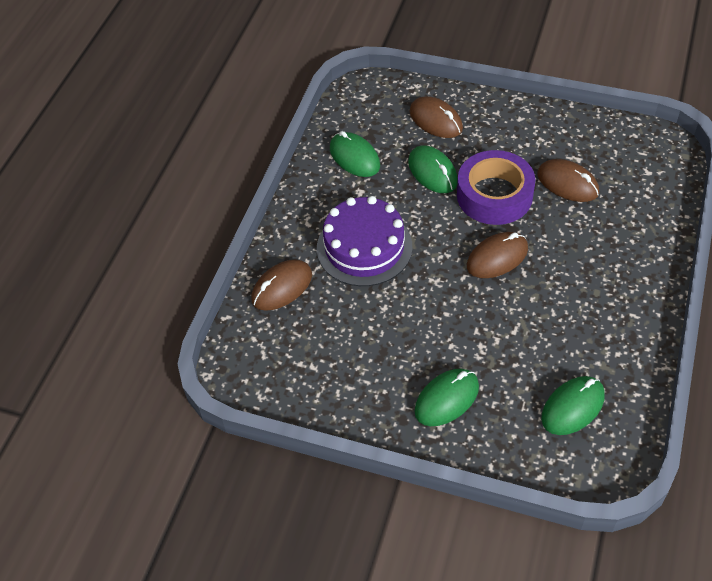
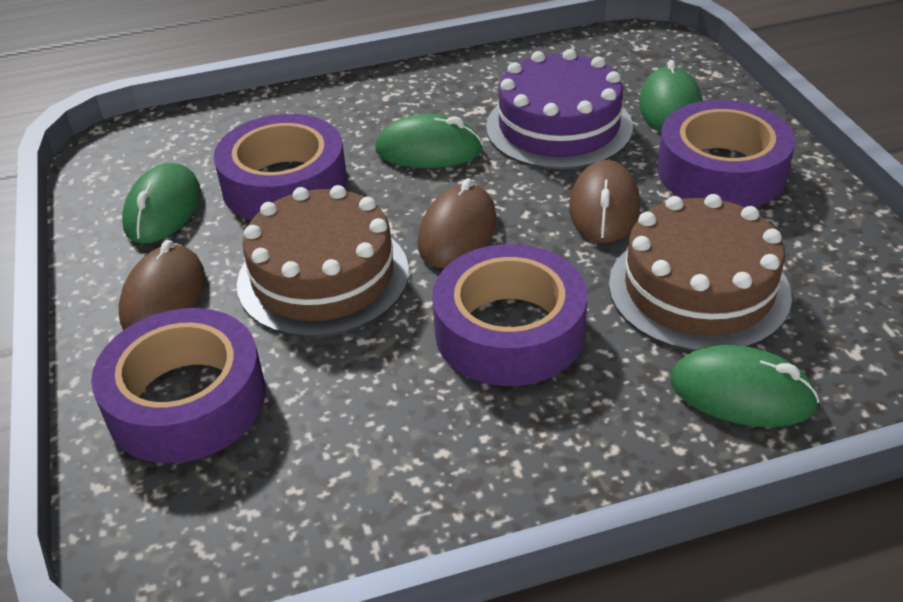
brown cake: none = 0 -> [237,185,409,337] [609,194,792,352] = 2
brown mouse: [251,259,312,311] [410,96,463,138] [467,232,528,278] [537,159,599,202] = 4 -> [119,240,205,330] [418,178,497,268] [569,160,640,243] = 3
purple tape: [457,150,536,225] = 1 -> [91,308,266,463] [214,114,347,220] [432,244,587,386] [657,100,795,207] = 4

